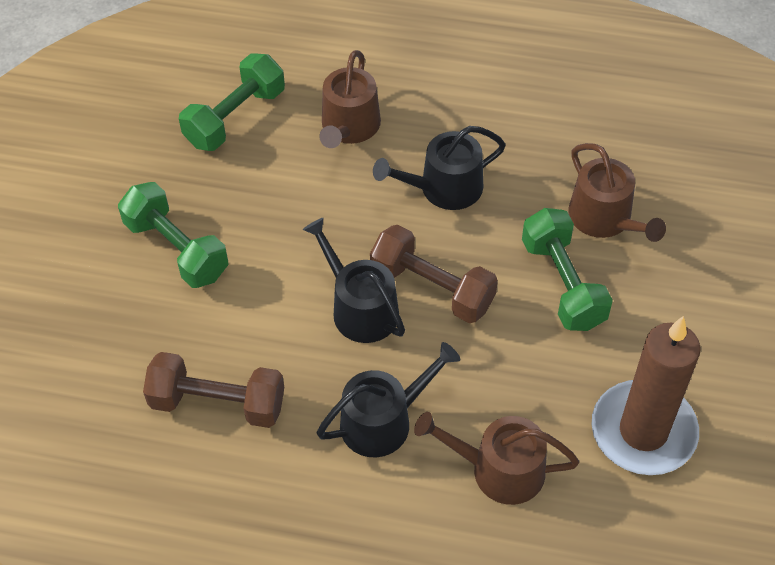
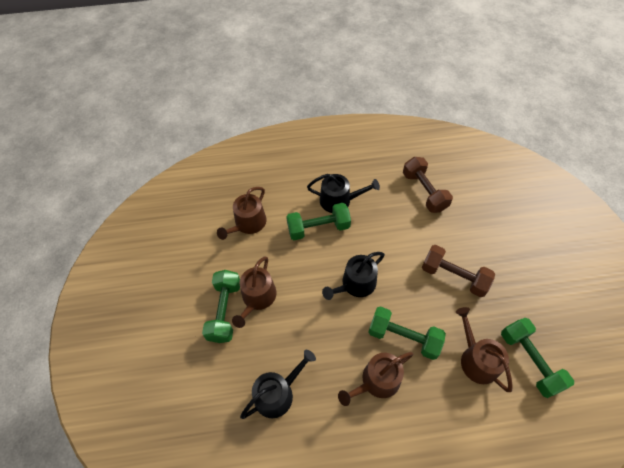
brown candle: [592,316,700,475] = 1 -> none = 0
brown watering can: [319,50,381,148] [414,412,579,505] [568,143,666,242] = 3 -> [217,187,266,240] [232,256,276,328] [338,352,414,406] [456,307,513,392] = 4
green dumbbell: [118,182,229,288] [179,53,285,151] [522,208,613,331] = 3 -> [202,270,240,343] [286,203,351,240] [368,306,446,360] [501,318,574,398] = 4

